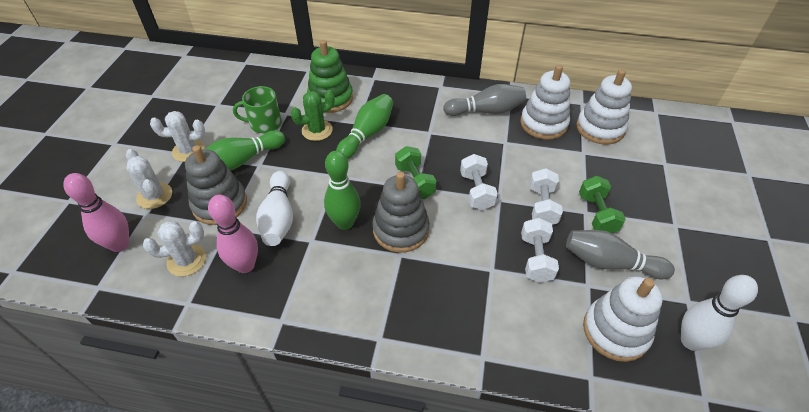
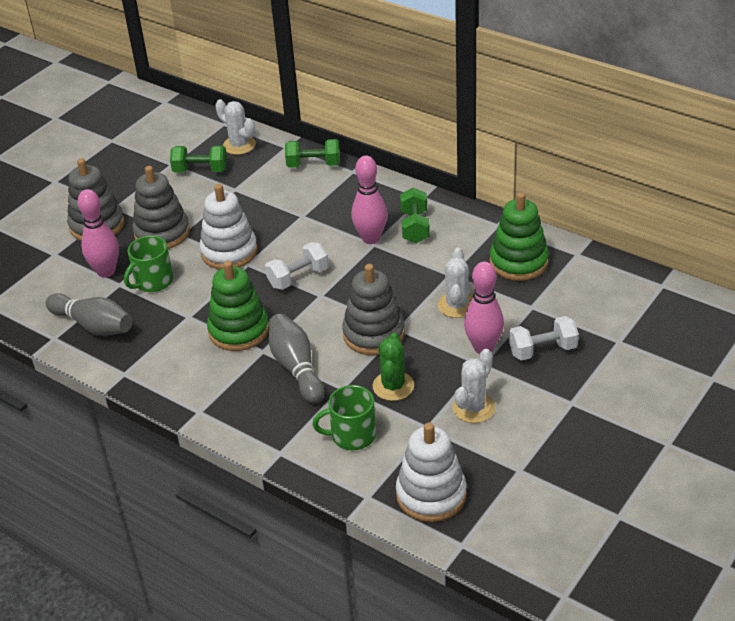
green bowling pin: [206,130,285,170] [324,151,361,230] [336,94,393,159] = 3 -> none = 0
green dumbbell: [395,146,436,199] [579,176,626,233] = 2 -> [170,146,227,173] [285,139,340,168] [400,188,430,243] = 3
green mug: [233,86,282,133] = 1 -> [124,236,173,292] [313,385,376,450] = 2
green stacking toy: [307,40,353,113] = 1 -> [207,261,269,351] [490,192,549,281] = 2
grey stacking toy: [185,145,247,225] [372,172,430,253] = 2 -> [67,158,124,241] [133,166,190,249] [342,264,405,355] = 3
pink bowling pin: [63,173,129,252] [208,195,258,273] = 2 -> [77,189,119,278] [352,156,387,244] [464,262,504,354] = 3
white bowling pin: [256,171,293,246] [681,275,758,351] = 2 -> none = 0
white dumbbell: [460,154,498,210] [521,218,559,283] [529,168,563,225] = 3 -> [265,242,329,290] [509,316,579,361] = 2
white stacking toy: [520,65,570,140] [576,69,632,145] [583,276,663,362] = 3 -> [199,184,258,270] [396,422,467,522] = 2

